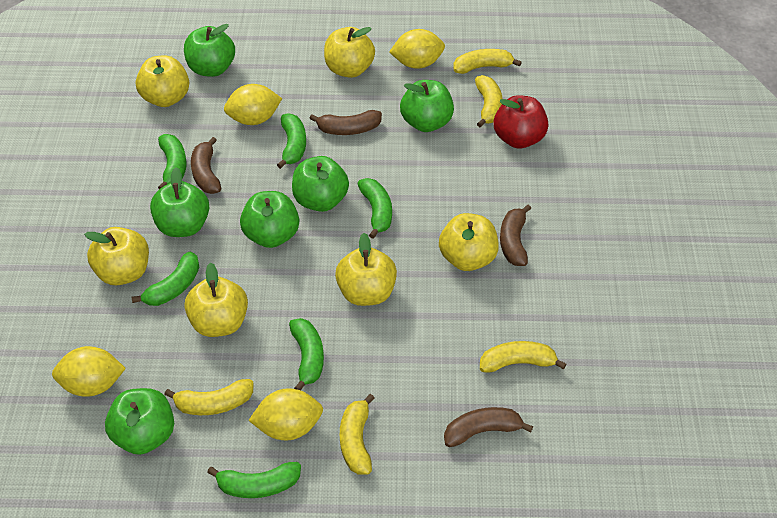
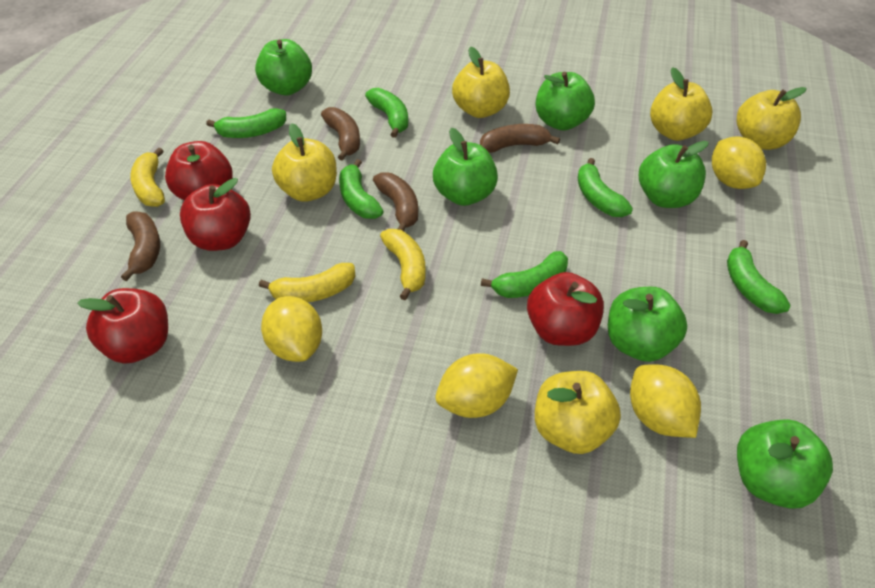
red apple: [494,95,548,149] = 1 -> [77,288,168,364] [165,141,233,200] [180,178,251,251] [527,272,604,346] = 4
yellow apple: [84,227,149,285] [136,55,189,107] [184,262,248,337] [324,27,375,78] [335,233,397,306] [439,213,499,271] = 6 -> [272,123,337,202] [452,47,510,118] [535,371,621,454] [650,67,713,141] [737,87,807,150] = 5
yellow banana: [164,379,254,415] [340,394,375,475] [453,49,522,74] [475,75,502,127] [480,341,566,373] = 5 -> [130,148,165,207] [259,263,356,302] [380,229,426,300] = 3

